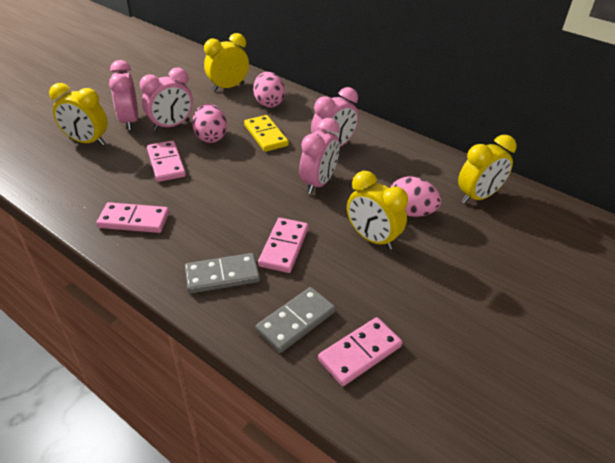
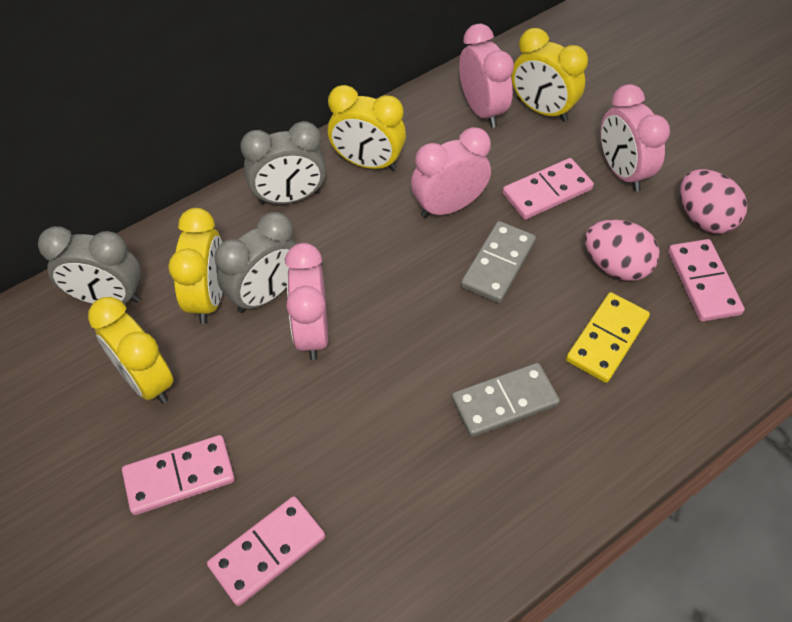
grey clock: none = 0 -> [38,226,141,304] [214,212,296,313] [241,121,326,204] = 3
pink egg: [192,103,227,143] [253,72,285,108] [390,176,442,217] = 3 -> [585,219,660,281] [680,169,747,233] = 2

